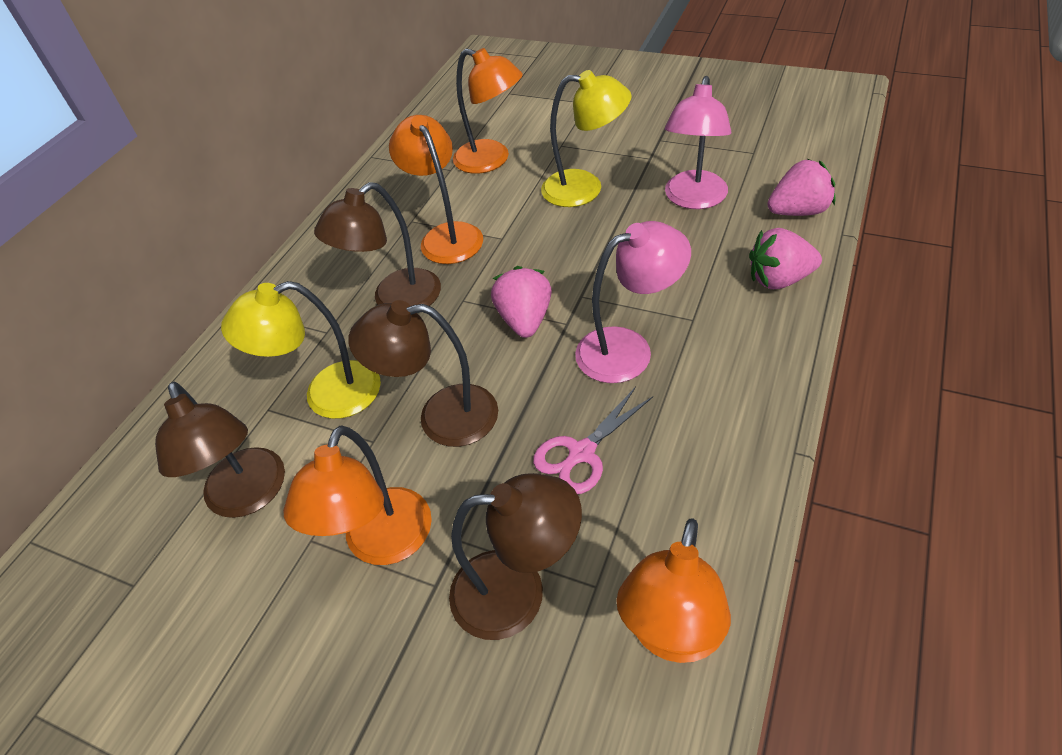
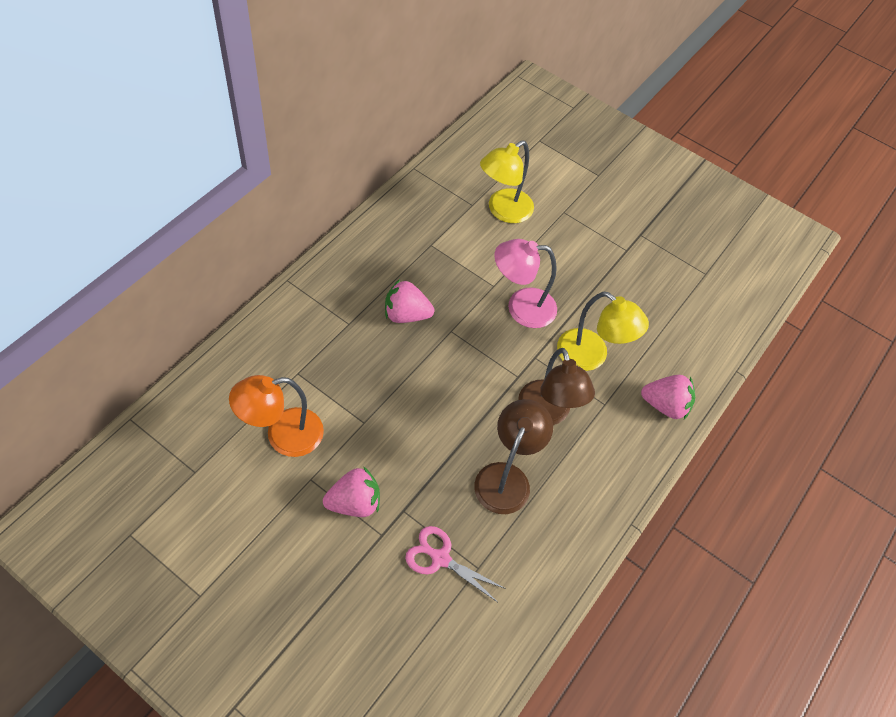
brown lamp: [155,382,285,518] [314,182,441,306] [348,300,498,447] [449,473,582,640] = 4 -> [474,399,553,514] [518,348,595,425] = 2
orange lamp: [283,425,432,565] [389,115,483,264] [453,48,523,174] [616,519,731,663] = 4 -> [229,375,324,457] = 1
pink lamp: [575,221,691,383] [665,76,731,209] = 2 -> [494,239,557,328] = 1

